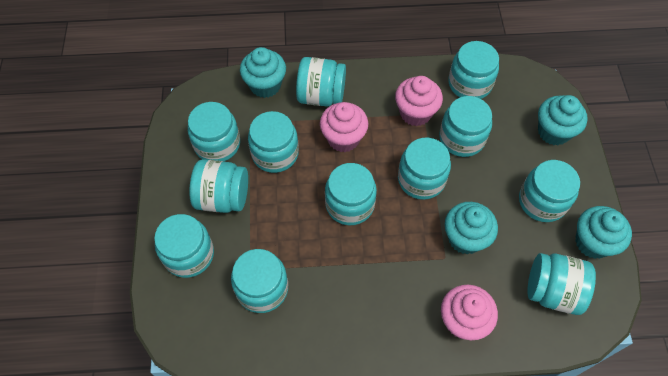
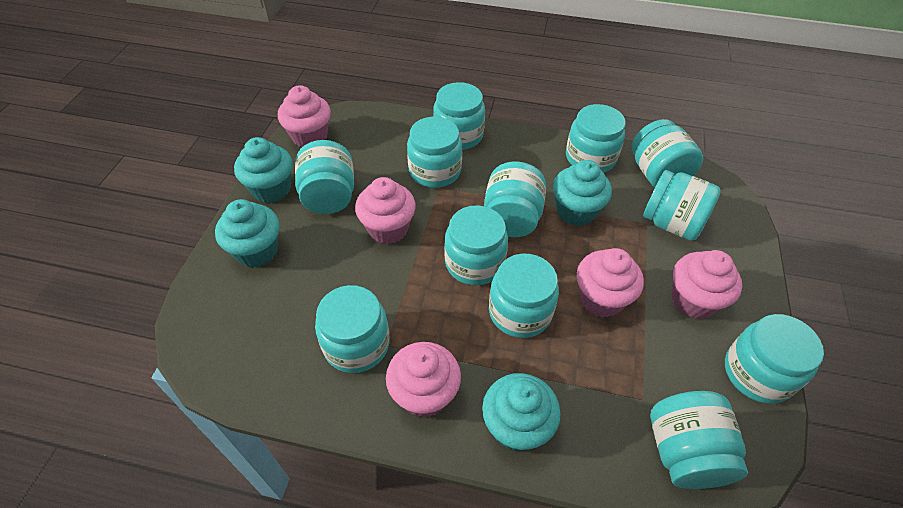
pink cupcake: [320,102,368,152] [395,76,443,126] [441,285,498,340] = 3 -> [278,85,331,148] [355,177,416,244] [386,342,461,418] [577,248,644,317] [672,250,742,319] = 5

